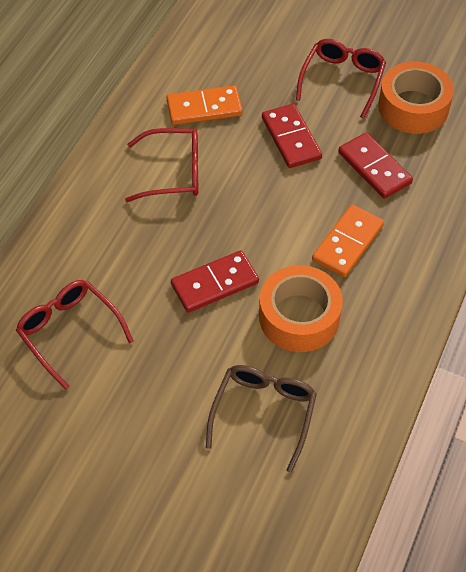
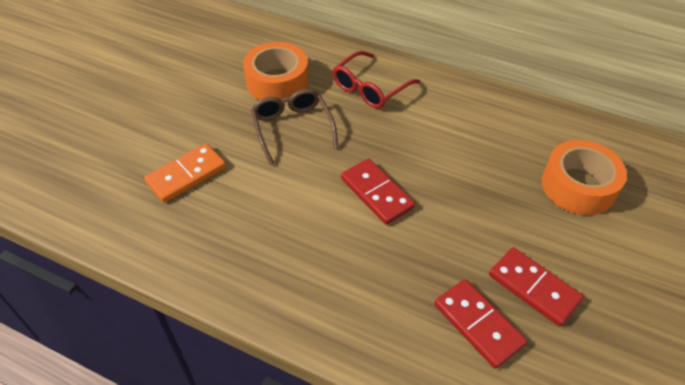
orange domino: [167,86,243,125] [312,204,384,277] = 2 -> [144,143,226,203] = 1
red glasses: [16,280,134,390] [125,128,198,202] [296,39,386,118] = 3 -> [333,51,420,109] = 1

